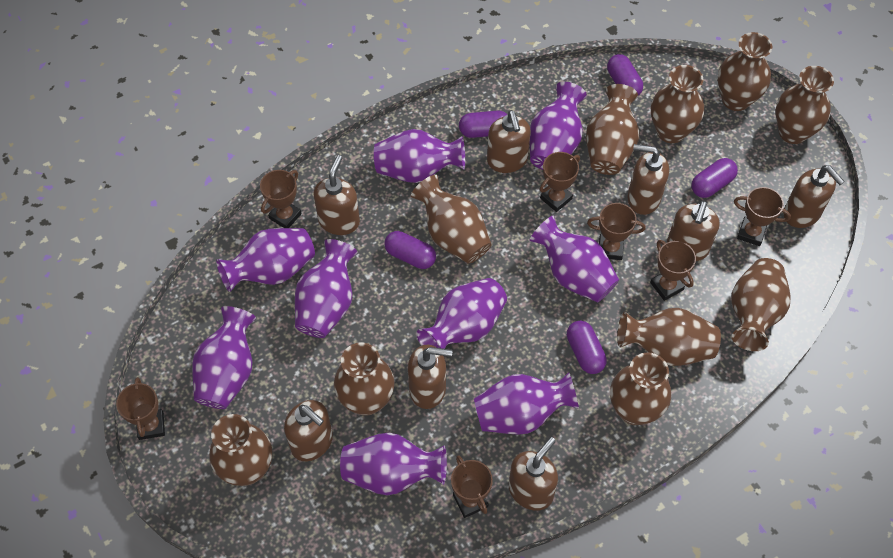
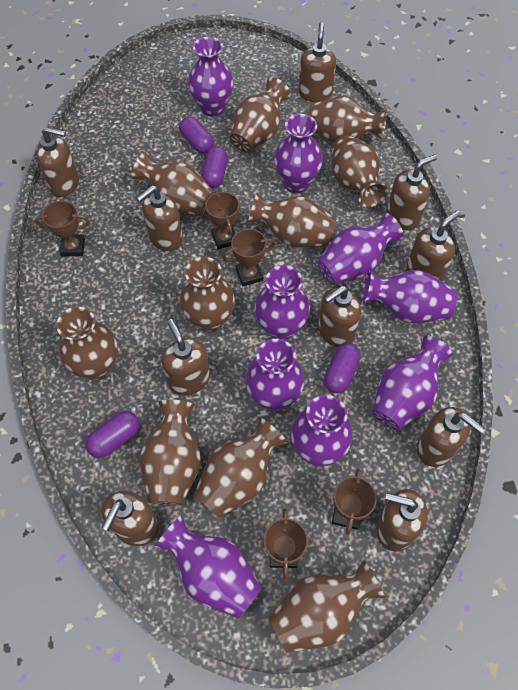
brown soap dispenser: [284,400,333,461] [313,155,360,235] [408,345,453,409] [487,110,531,173] [509,437,558,511] [627,144,669,215] [667,201,720,261] [783,165,845,228] = 8 -> [36,127,79,197] [101,491,159,546] [136,185,183,251] [162,319,210,395] [299,22,336,102] [318,286,361,347] [376,489,428,552] [387,154,437,230] [407,210,460,281] [417,407,485,467] = 10
brown trophy: [116,377,165,440] [260,170,302,228] [451,455,493,518] [540,152,580,212] [587,203,646,260] [650,240,696,301] [734,187,791,246] = 7 -> [35,201,90,257] [205,191,239,250] [223,229,275,286] [264,509,308,580] [332,469,377,535] = 5
purple capsule: [384,231,436,269] [459,111,507,138] [567,321,607,374] [607,54,643,96] [692,158,738,198] = 5 -> [86,411,140,458] [179,117,214,154] [202,147,228,188] [324,343,361,393] = 4

